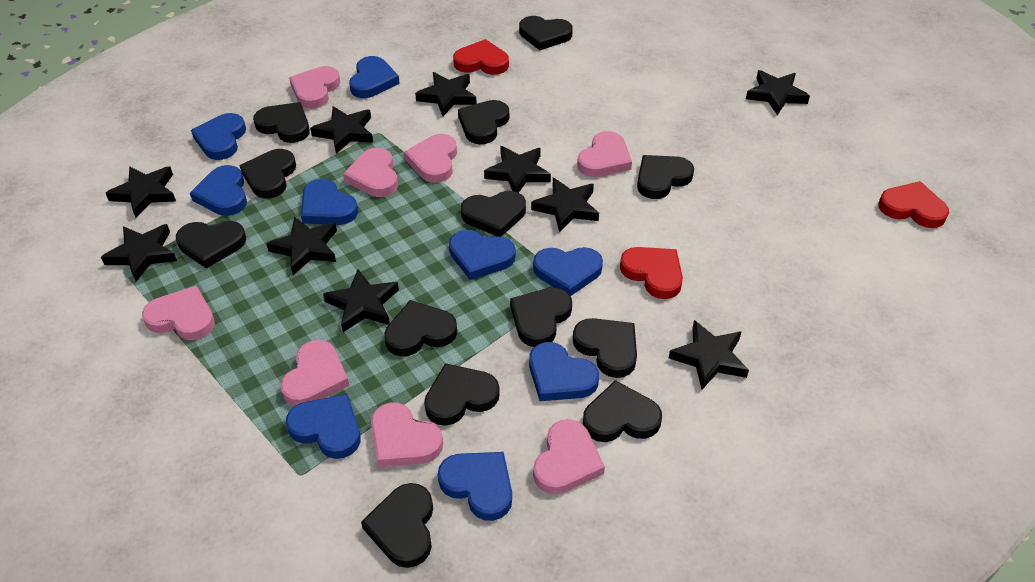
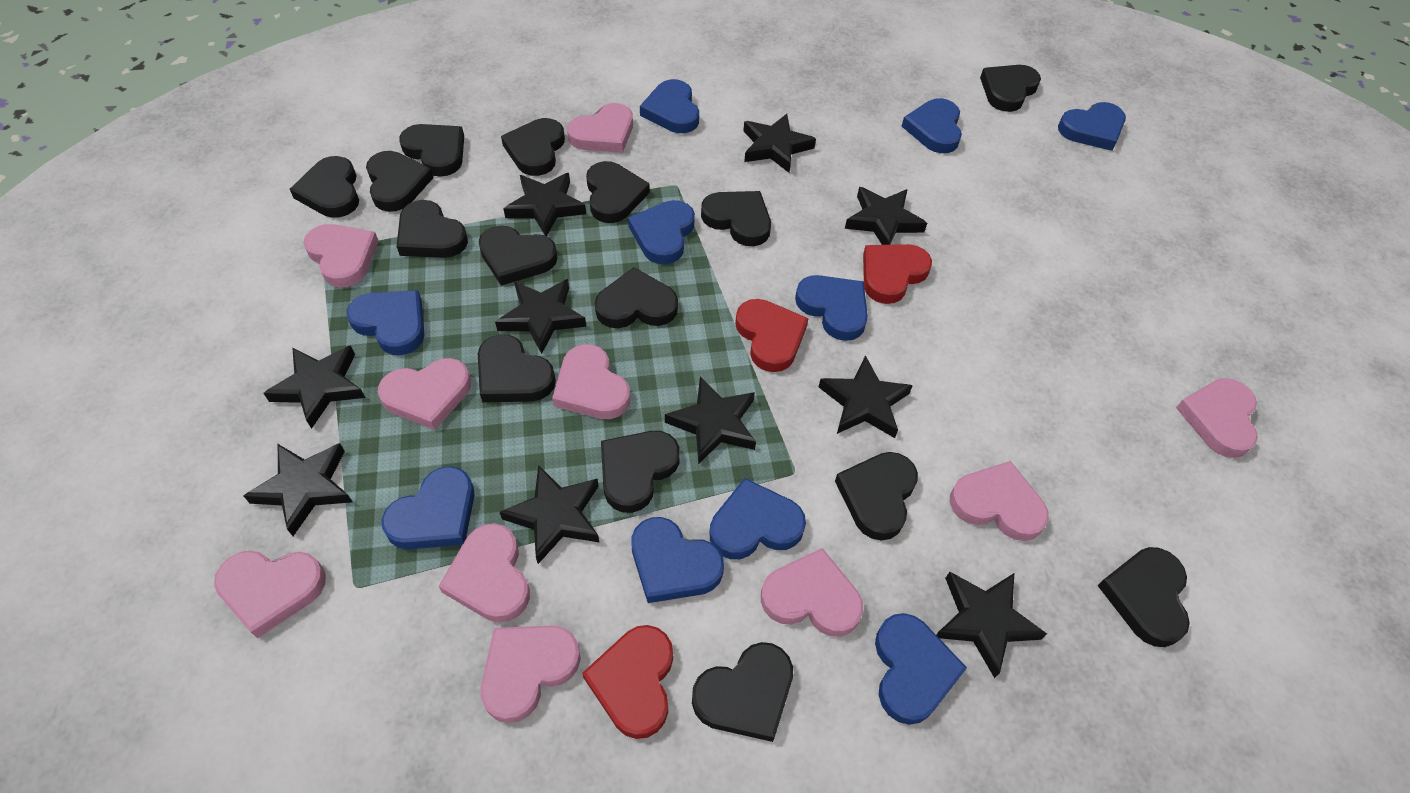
black heart: [176,221,246,269] [239,149,296,199] [253,102,310,143] [361,483,433,568] [384,300,457,357] [424,363,500,426] [458,100,509,144] [461,191,526,237] [510,287,572,347] [519,16,573,50] [573,318,637,378] [583,380,662,442] [637,155,694,199] = 13 -> [290,156,359,218] [366,151,433,212] [396,200,468,258] [399,124,464,177] [478,334,556,402] [479,226,558,286] [501,118,565,176] [586,161,650,223] [595,267,678,328] [601,431,680,513] [692,642,793,742] [701,191,771,246] [835,452,918,541] [980,65,1041,112] [1097,547,1190,647] = 15
blue heart: [190,165,247,216] [191,113,246,160] [286,394,361,459] [301,179,358,225] [349,56,400,98] [438,452,512,521] [449,230,516,280] [529,342,599,401] [533,247,603,296] = 9 -> [346,290,424,355] [382,466,475,550] [628,200,695,264] [631,517,724,603] [640,79,699,133] [710,478,806,559] [795,275,868,341] [875,613,967,725] [902,98,962,153] [1058,102,1126,151] = 10
pink heart: [142,286,215,340] [280,340,349,407] [289,66,340,109] [343,148,398,197] [371,402,443,467] [404,134,457,183] [533,419,605,494] [577,131,632,177] = 8 -> [214,551,326,638] [303,224,379,288] [378,358,471,430] [439,523,530,623] [481,625,581,723] [552,344,630,419] [567,103,633,153] [761,548,863,637] [950,461,1049,541] [1176,378,1258,458] = 10

